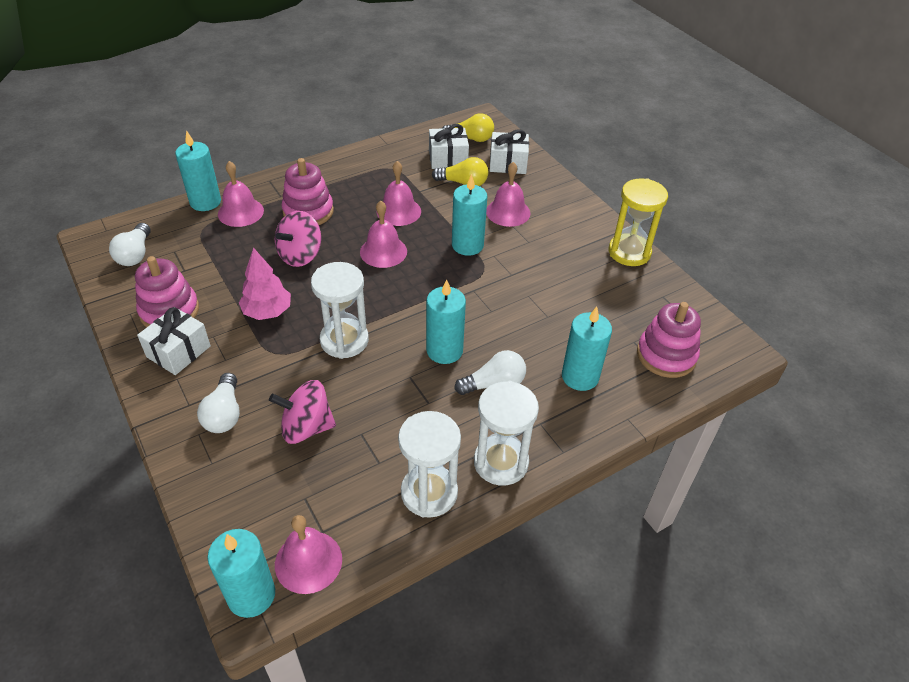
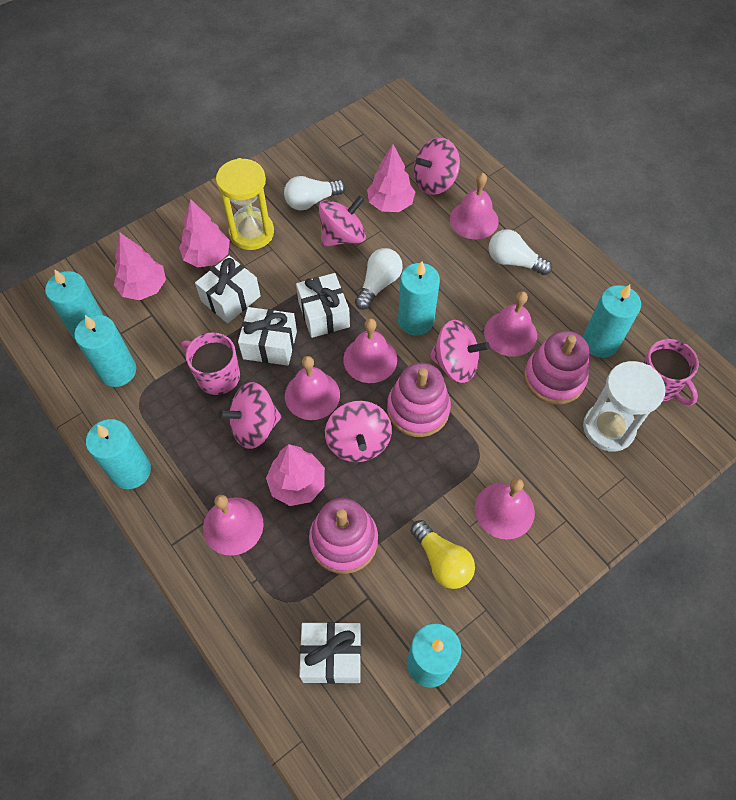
pink bell: [218,161,264,227] [275,515,342,594] [360,201,407,268] [377,161,421,226] [486,162,530,227] = 5 -> [203,495,264,556] [285,356,340,420] [343,318,397,383] [450,173,499,239] [475,478,535,540] [484,291,537,357] = 6
pink mug: none = 0 -> [181,332,240,395] [643,339,699,405] = 2
pink spinning top: [269,380,336,444] [275,211,321,267] = 2 -> [218,382,282,449] [319,195,366,247] [325,401,392,462] [414,137,460,195] [429,320,490,383] = 5
pink tree: [239,247,291,320] = 1 -> [114,233,166,300] [179,199,230,268] [266,444,325,506] [367,144,415,212] = 4
turquoise candle: [175,130,221,211] [208,529,275,618] [426,279,466,364] [452,174,487,256] [562,306,612,391] = 5 -> [45,270,104,339] [74,315,136,387] [86,419,151,489] [398,261,440,336] [407,623,461,687] [583,284,641,358] = 6
white gift: [137,307,211,375] [429,124,469,169] [490,129,529,174] = 3 -> [195,256,261,323] [238,307,297,366] [296,273,350,338] [299,622,361,684] = 4
white hourglass: [311,262,369,359] [398,411,461,518] [474,381,539,486] = 3 -> [583,361,666,451] = 1
yellow light bulb: [432,157,488,186] [443,113,494,142] = 2 -> [411,520,475,589] = 1

